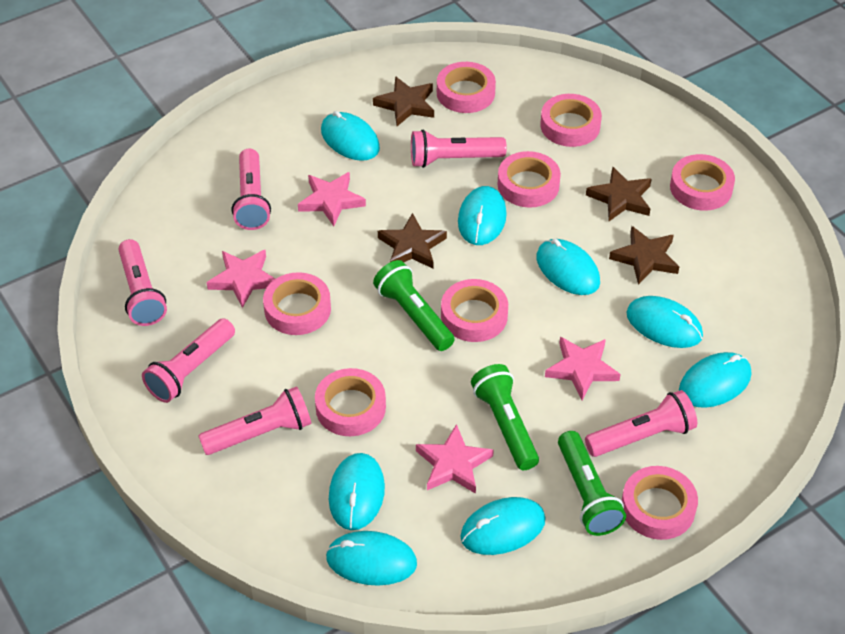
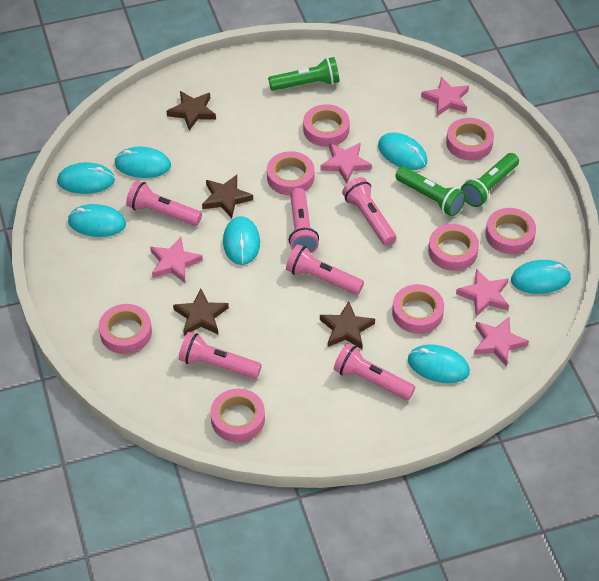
pink star: [206,250,275,308] [298,172,366,226] [416,424,494,494] [545,337,621,400] = 4 -> [150,237,203,283] [320,143,372,184] [421,77,469,116] [456,269,509,317] [474,316,529,367] = 5
turquoise mouse: [321,111,380,161] [326,531,417,586] [329,453,385,530] [458,186,507,245] [460,497,546,555] [536,239,600,295] [626,296,703,348] [679,352,751,408] = 8 -> [57,162,115,194] [68,204,126,237] [114,147,171,178] [223,216,260,265] [378,133,427,170] [408,344,470,383] [511,260,571,294] = 7

